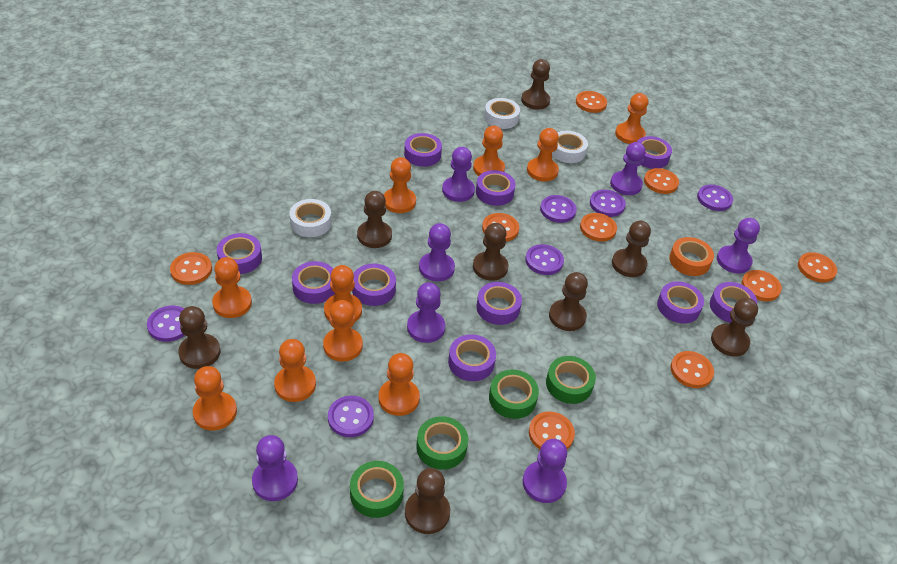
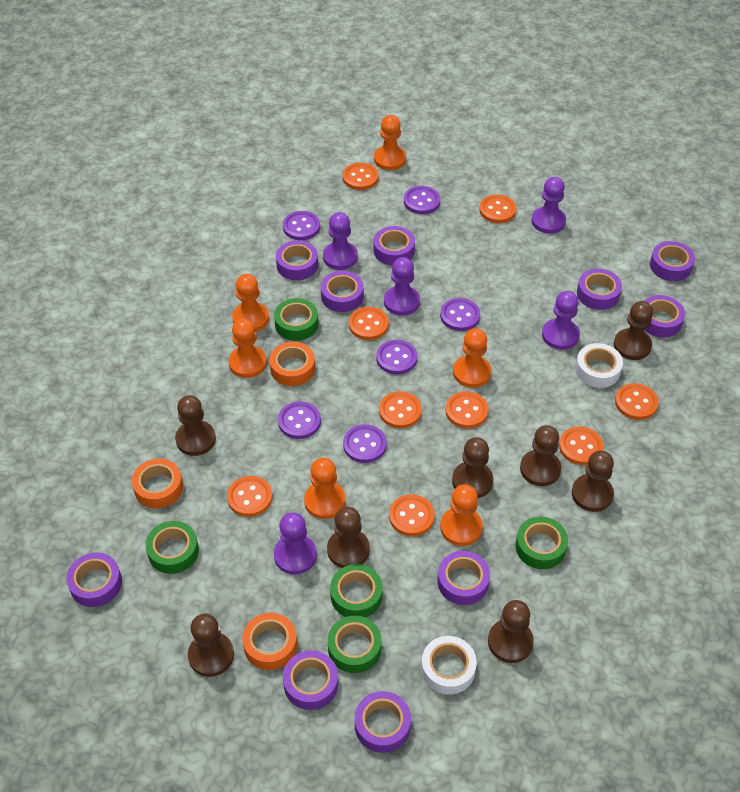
green tape: [350,461,404,518] [416,416,468,470] [489,370,539,419] [546,356,596,404] = 4 -> [145,521,199,574] [274,298,319,341] [327,616,382,673] [330,564,383,618] [515,517,568,569] = 5
orange pawn: [193,366,237,431] [212,257,252,318] [274,339,316,402] [323,300,363,362] [324,265,362,322] [378,353,420,416] [384,157,416,213] [473,126,505,176] [527,128,559,181] [615,93,648,144] = 10 -> [229,318,267,378] [232,274,269,332] [304,458,346,519] [374,115,406,170] [440,484,483,546] [453,328,491,388] = 6
orange tape: [669,237,714,276] = 1 -> [132,459,183,508] [242,613,297,670] [269,342,315,386] = 3
purple pawn: [252,435,298,501] [407,282,445,343] [419,223,455,282] [442,147,475,202] [523,439,567,503] [610,142,646,195] [717,218,760,274] = 7 -> [274,512,317,574] [323,212,358,270] [384,257,420,316] [532,177,566,234] [542,291,580,350] = 5
white tape: [290,199,332,237] [484,98,520,129] [552,131,588,163] = 3 -> [421,636,477,695] [575,343,623,388] = 2

